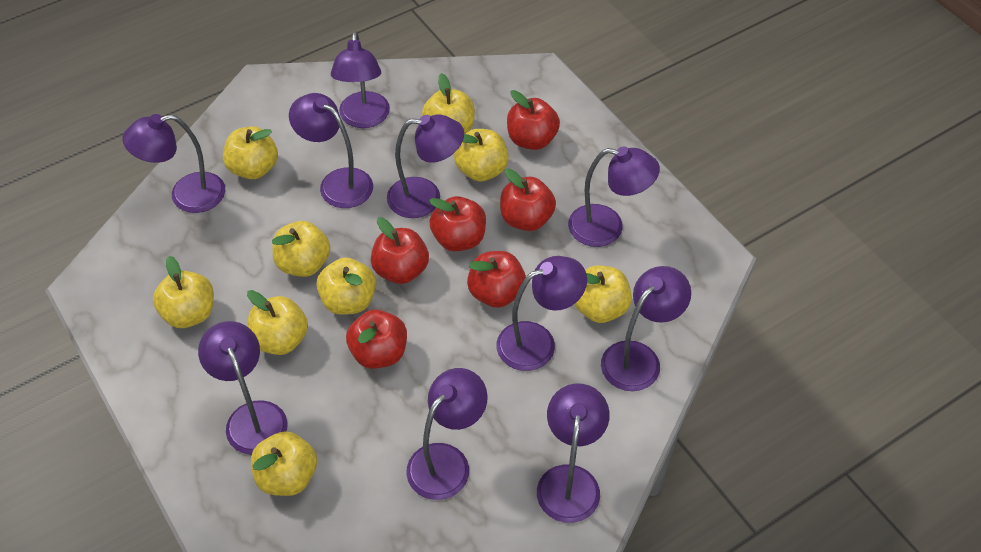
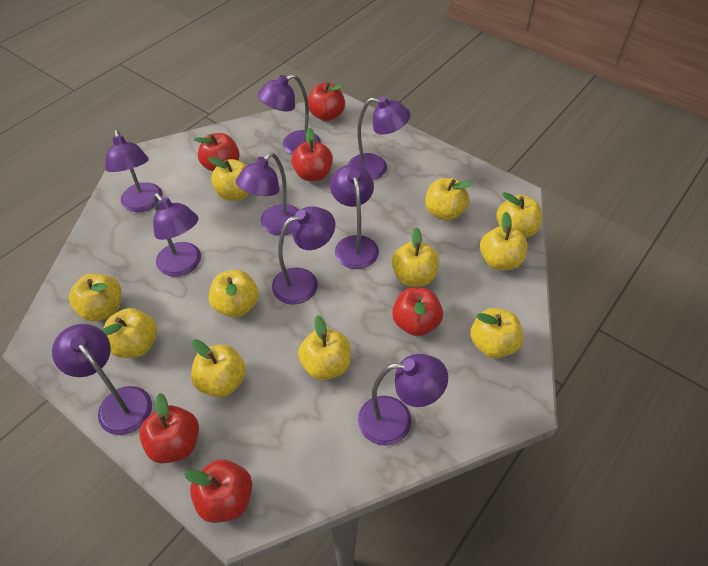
purple lamp: [123,114,225,213] [198,321,288,455] [289,93,373,208] [331,31,390,128] [387,114,464,218] [406,368,488,500] [496,256,587,371] [537,384,610,523] [568,146,660,247] [601,266,691,391] = 10 -> [52,324,152,435] [105,130,163,212] [153,193,201,277] [236,153,299,235] [258,74,321,154] [272,206,335,305] [330,164,379,269] [348,97,411,180] [358,354,448,446] = 9
yellow apple: [153,256,214,328] [223,126,278,179] [247,290,308,355] [251,431,317,496] [272,221,330,277] [317,258,376,315] [422,73,475,134] [454,129,509,182] [574,266,632,323] = 9 -> [69,273,122,321] [102,308,157,358] [191,339,246,398] [208,157,250,201] [209,270,259,318] [298,315,351,380] [392,227,439,287] [425,178,473,221] [470,308,523,358] [480,212,527,270] [496,192,542,238] = 11

